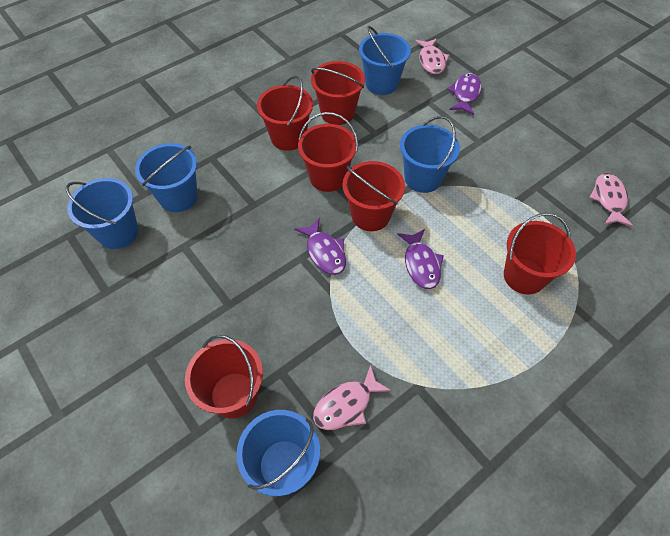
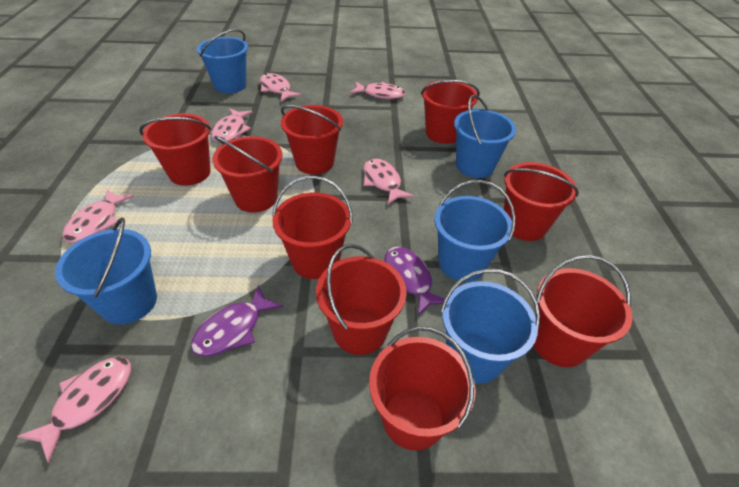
pink fish: [313,365,391,430] [415,39,450,74] [589,173,633,227] = 3 -> [17,357,131,463] [62,189,134,243] [211,108,253,143] [260,73,301,102] [350,82,406,99] [363,158,414,205] = 6
purple fish: [294,218,346,275] [397,229,444,289] [447,73,482,115] = 3 -> [191,285,283,357] [384,247,444,316] = 2
red bucket: [185,335,263,418] [257,76,313,151] [298,112,358,192] [311,61,365,125] [343,161,405,231] [504,213,576,295] = 6 -> [140,113,211,186] [213,136,283,213] [272,176,353,279] [281,105,343,175] [316,244,407,355] [369,326,476,451] [421,80,480,144] [504,162,579,241] [533,255,633,367] = 9

